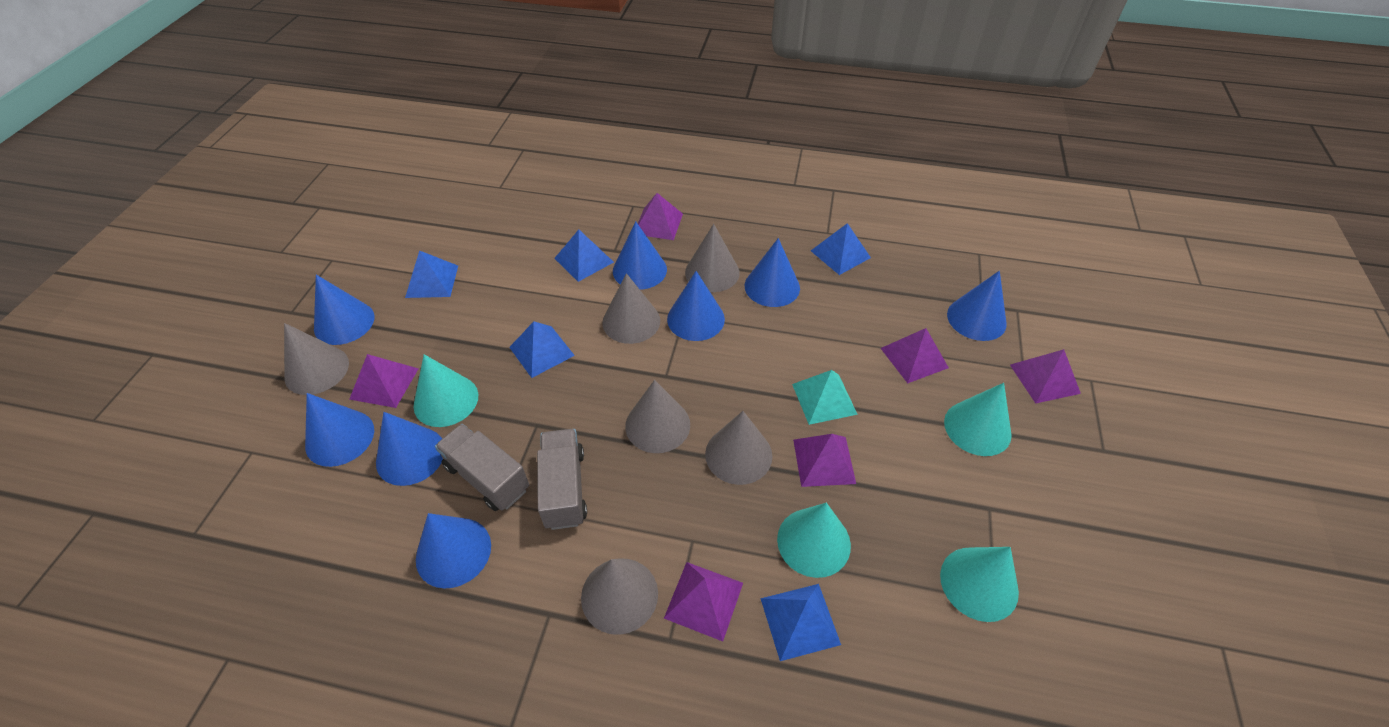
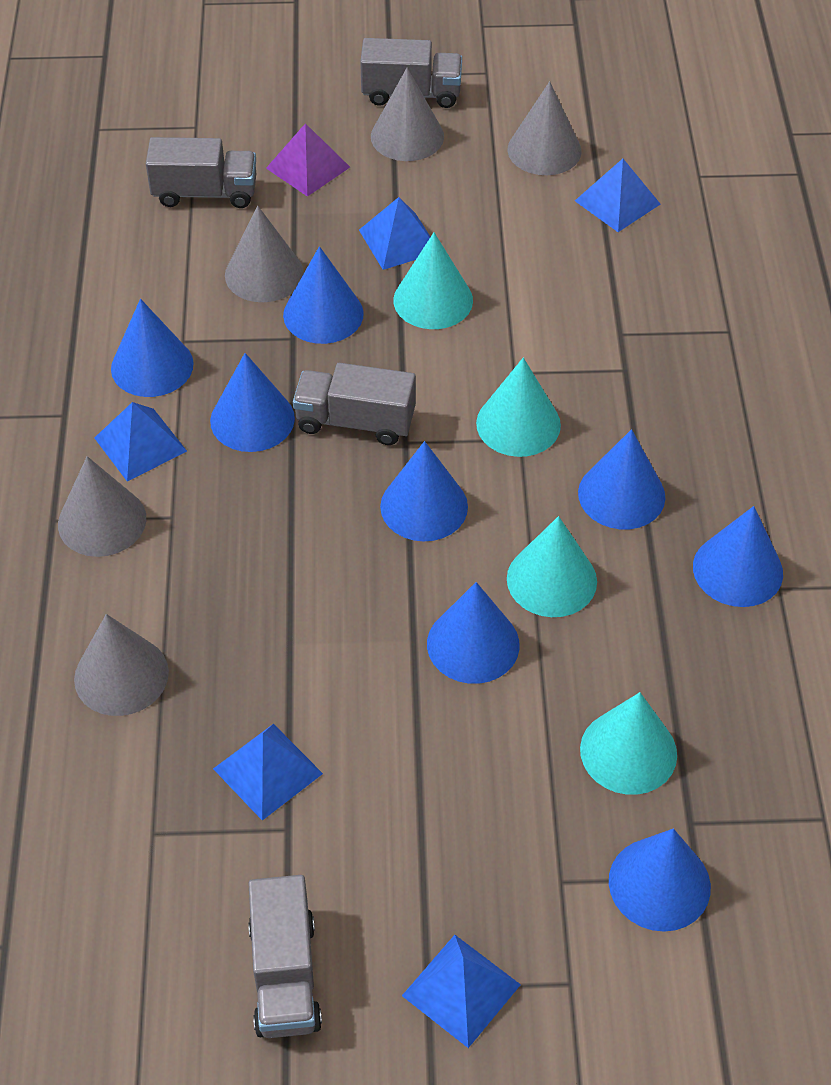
grey cone: [284,323,349,395] [581,558,658,635] [602,273,660,344] [625,380,690,453] [685,224,739,292] [705,411,772,485] = 6 -> [58,456,146,557] [74,614,169,716] [225,206,304,302] [371,68,444,161] [507,81,581,175] = 5
grey truck: [435,424,529,511] [537,429,587,530] = 2 -> [146,137,256,208] [248,875,322,1038] [293,363,416,445] [360,38,462,108] = 4
purple pyramid: [349,354,419,408] [638,193,683,240] [664,562,743,641] [793,434,856,487] [880,328,949,383] [1010,349,1081,403] = 6 -> [266,123,350,197] = 1
turquoise pyramid: [792,370,858,425] = 1 -> none = 0

